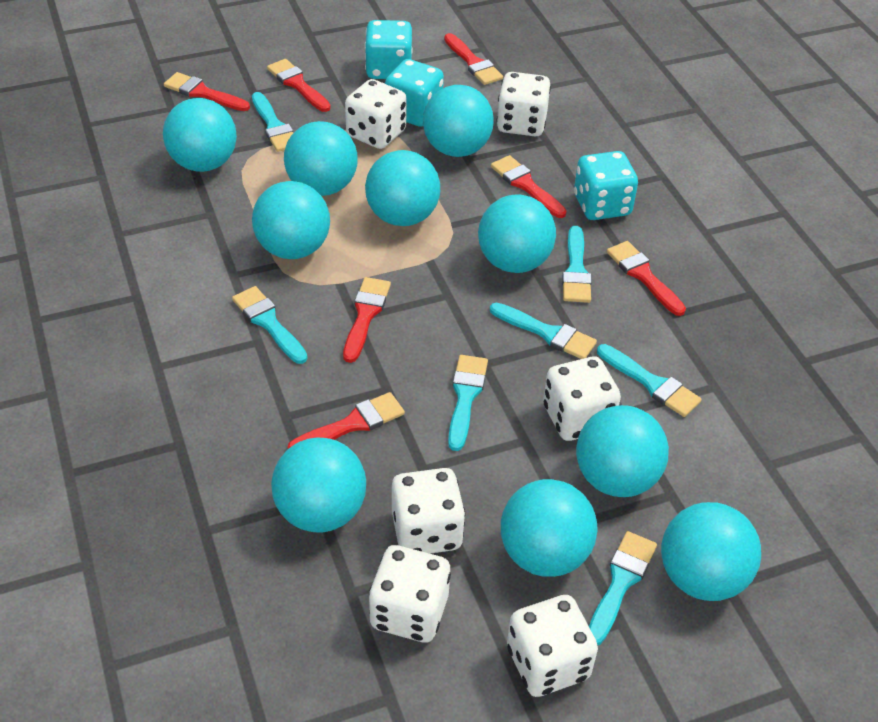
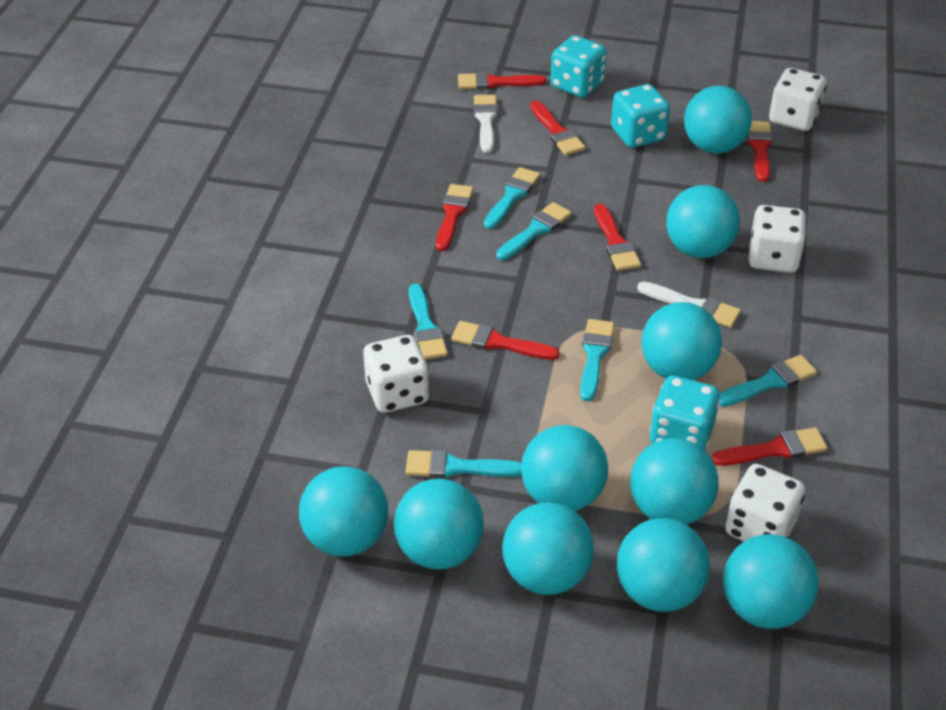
turquoise brush: [232,286,308,364] [252,92,293,152] [448,355,488,451] [490,302,597,359] [562,226,592,303] [589,531,657,645] [597,344,702,417] = 7 -> [406,450,522,478] [409,284,448,360] [484,167,540,229] [496,202,572,260] [580,319,614,401] [719,355,817,407] = 6
white brush: none = 0 -> [474,95,498,153] [637,281,741,328] = 2
white dice: [345,79,407,149] [369,545,451,643] [392,468,465,554] [497,72,551,136] [507,595,598,697] [543,356,621,441] = 6 -> [363,335,430,413] [725,464,805,541] [749,205,807,273] [769,68,827,131] = 4

